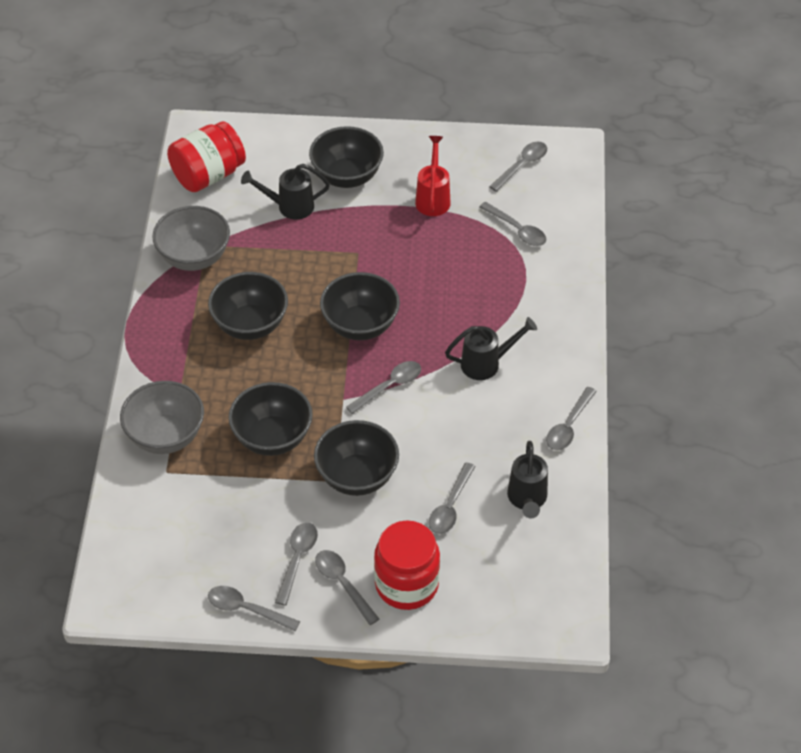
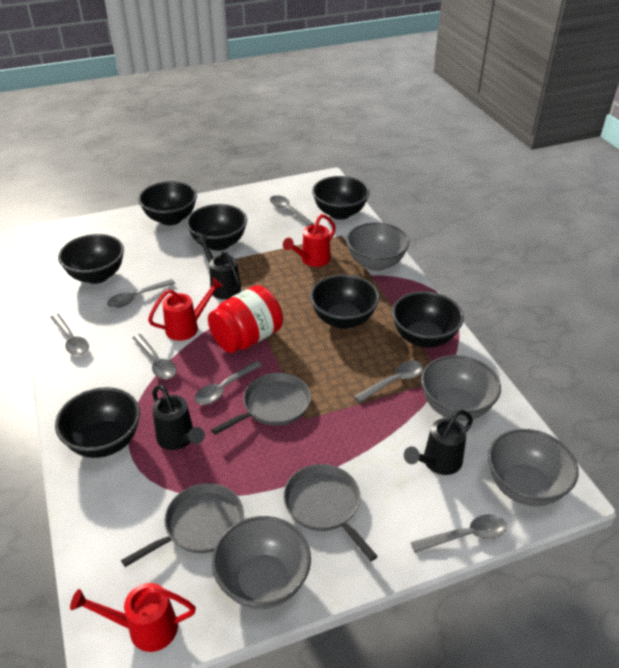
black bowl: [208,272,288,340] [228,382,313,456] [309,126,384,188] [314,420,399,496] [320,272,400,340] = 5 -> [55,387,140,458] [58,234,124,284] [138,181,197,225] [186,204,247,251] [310,274,379,329] [312,176,370,220] [392,291,464,348] = 7
grey bowl: [120,381,204,454] [152,206,230,271] = 2 -> [212,516,311,609] [346,222,409,271] [421,355,501,421] [488,429,579,506] = 4
grey pan: none = 0 -> [121,483,244,567] [211,373,311,435] [283,464,378,561] = 3
grey spoon: [208,586,300,631] [275,522,318,606] [315,550,379,625] [346,361,421,414] [429,462,476,534] [479,202,546,246] [489,142,547,192] [546,387,597,450] = 8 -> [50,313,89,356] [107,279,175,308] [133,334,177,379] [195,361,262,405] [270,195,314,226] [354,361,424,403] [411,514,507,553] = 7
red jar: [167,121,246,192] [374,520,440,610] = 2 -> [208,285,283,353] = 1
red watering can: [415,136,451,216] = 1 -> [70,583,196,652] [148,278,223,341] [283,214,336,267] = 3

